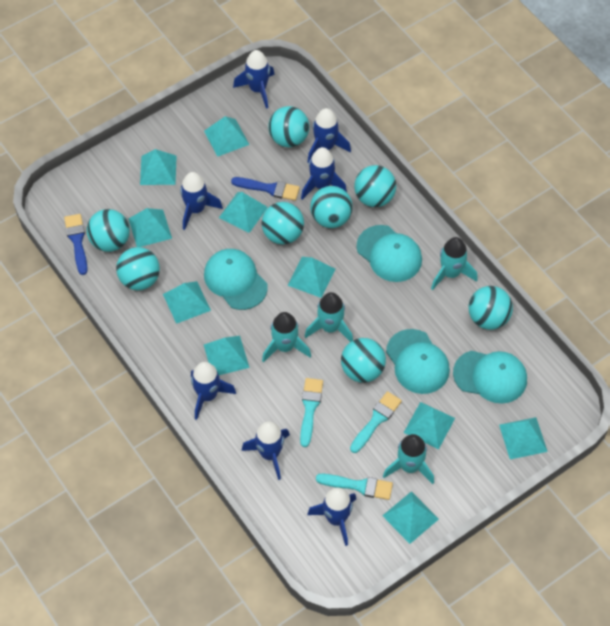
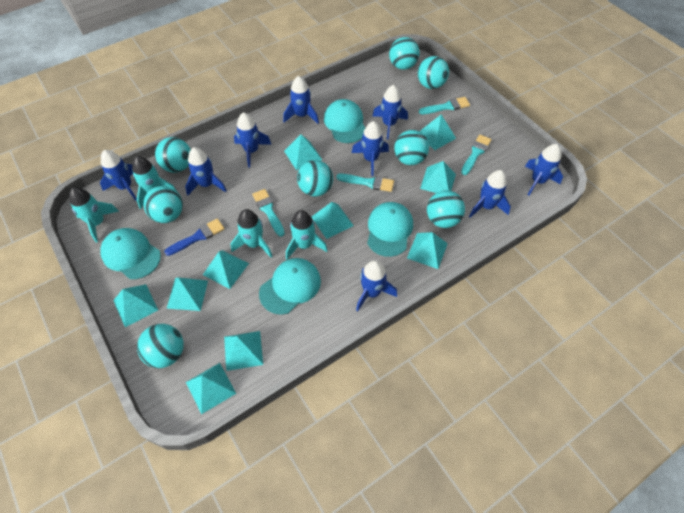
blue brush: [64,214,88,275] [231,177,300,201] = 2 -> [164,219,224,256] = 1
blue rocket: [180,172,223,230] [191,362,236,420] [233,50,275,109] [241,421,290,480] [301,147,347,200] [307,488,356,546] [308,108,351,163] = 7 -> [100,150,137,201] [185,147,227,196] [234,112,272,167] [283,76,319,124] [352,121,389,176] [356,260,397,311] [372,85,408,139] [469,170,511,218] [525,144,563,196] = 9
turquoise brush: [300,378,323,447] [316,474,393,500] [350,391,402,453] = 3 -> [252,189,285,237] [336,174,394,192] [419,97,470,114] [461,135,492,175] = 4

